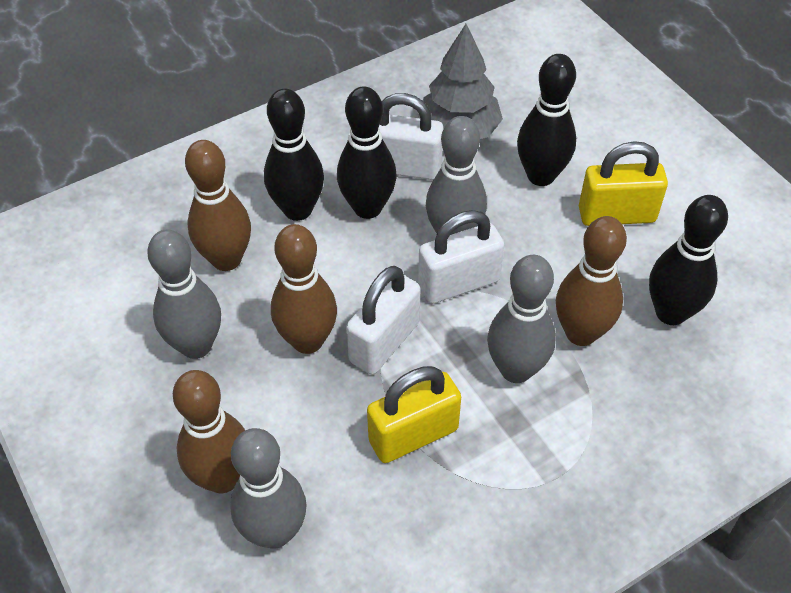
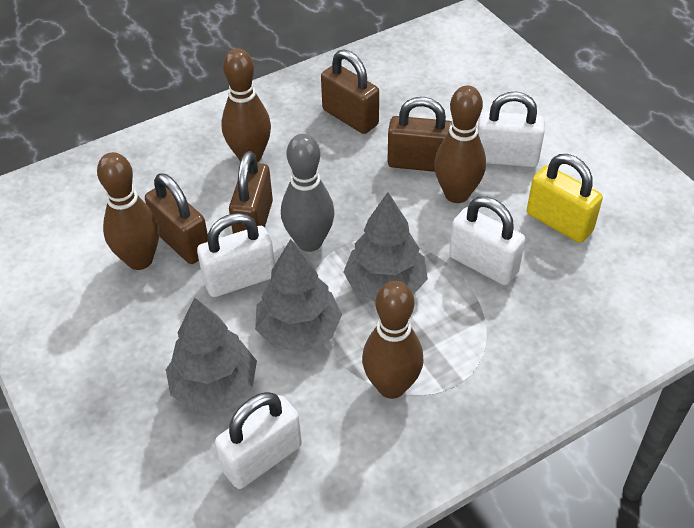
black bowling pin: [264,89,324,221] [337,87,397,219] [517,54,576,186] [649,195,728,325] = 4 -> none = 0
brown padlock: none = 0 -> [145,173,208,264] [229,151,273,234] [321,50,379,134] [387,97,452,172] = 4
grey bowling pin: [147,229,221,359] [230,428,307,549] [426,116,487,235] [487,255,556,383] = 4 -> [281,134,335,252] = 1
grey tree: [418,24,503,139] = 1 -> [166,297,257,411] [255,239,342,352] [343,192,428,301] = 3
white padlock: [346,266,420,375] [379,93,444,180] [418,210,504,304] = 3 -> [197,213,275,297] [215,392,302,489] [449,196,525,285] [478,92,545,167] = 4
yellow padlock: [367,366,461,463] [579,141,668,226] = 2 -> [527,154,603,243] = 1

